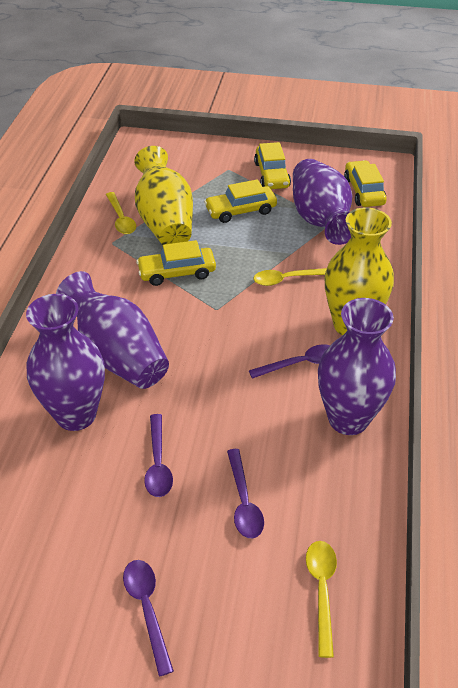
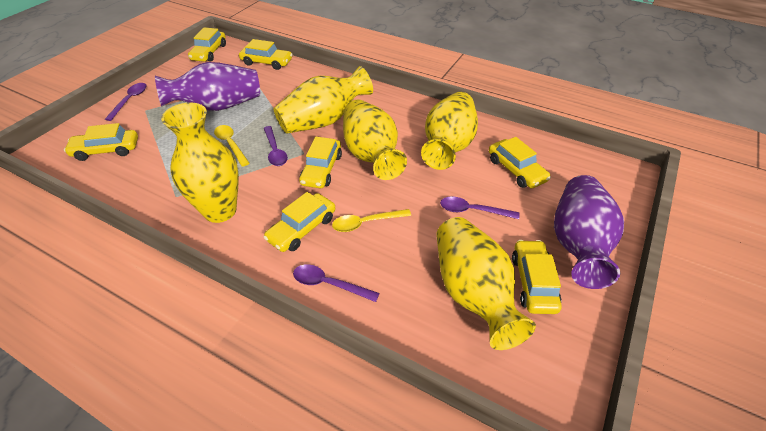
purple vase: [26,294,105,431] [56,271,169,389] [293,159,352,245] [318,298,396,435] = 4 -> [155,62,260,111] [554,175,624,289] = 2
yellow car: [136,240,216,286] [204,179,277,223] [254,142,291,189] [344,160,387,207] = 4 -> [64,123,138,161] [188,27,226,62] [239,39,293,70] [263,192,335,252] [299,137,342,188] [489,137,551,188] [512,240,562,314] = 7
yellow spoon: [106,192,136,234] [253,268,327,286] [306,541,337,658] = 3 -> [214,125,250,167] [332,209,411,232] = 2
yellow vase: [134,146,193,245] [325,207,394,336] = 2 -> [161,102,239,223] [274,66,373,134] [343,100,407,180] [421,92,478,170] [436,217,536,350] = 5

